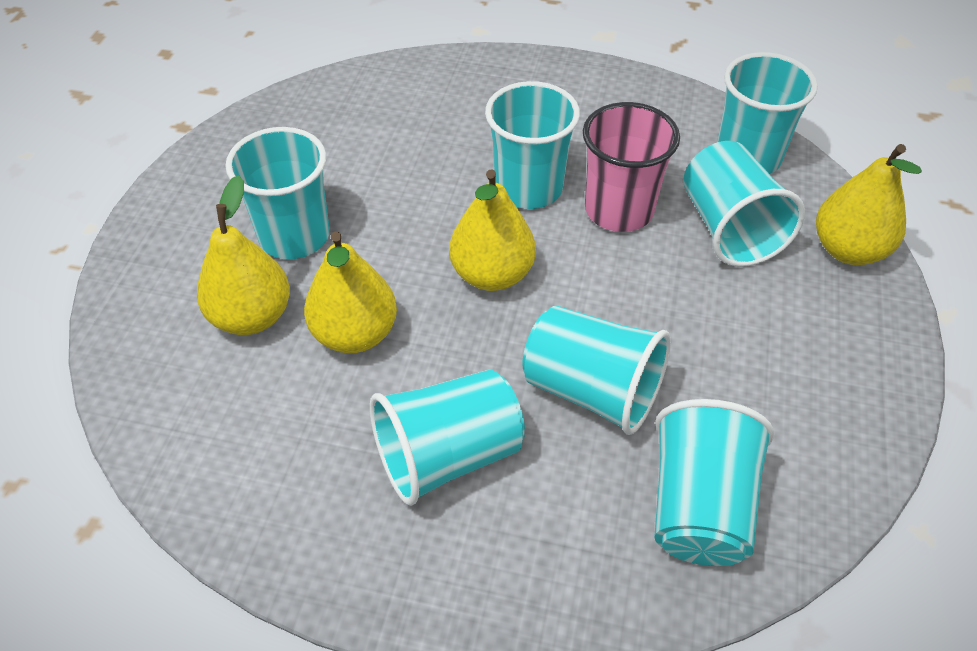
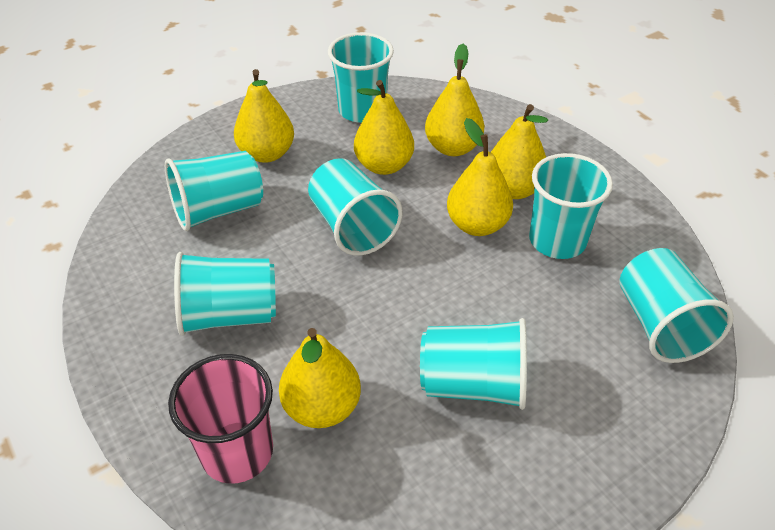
yellow pear: [197,175,290,335] [304,231,397,353] [449,169,536,291] [816,144,922,265] = 4 -> [234,69,294,163] [279,328,361,428] [354,80,414,175] [425,44,485,156] [447,118,513,236] [491,104,548,199] = 6

